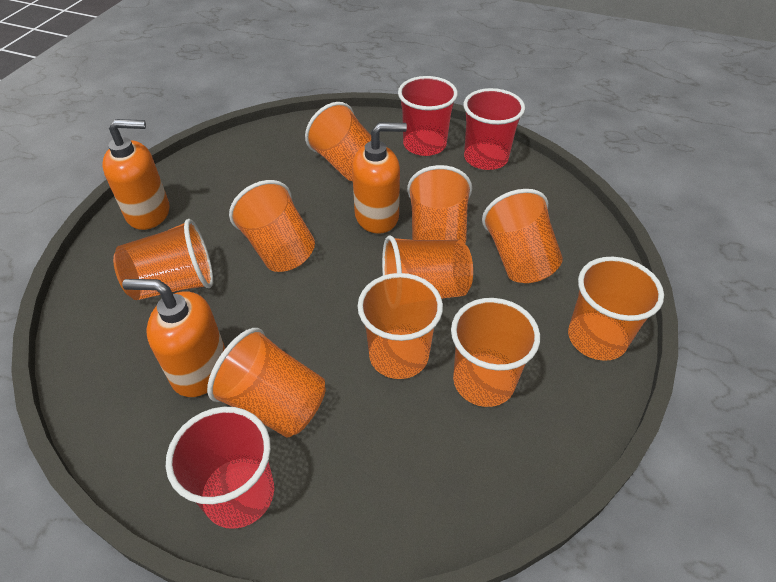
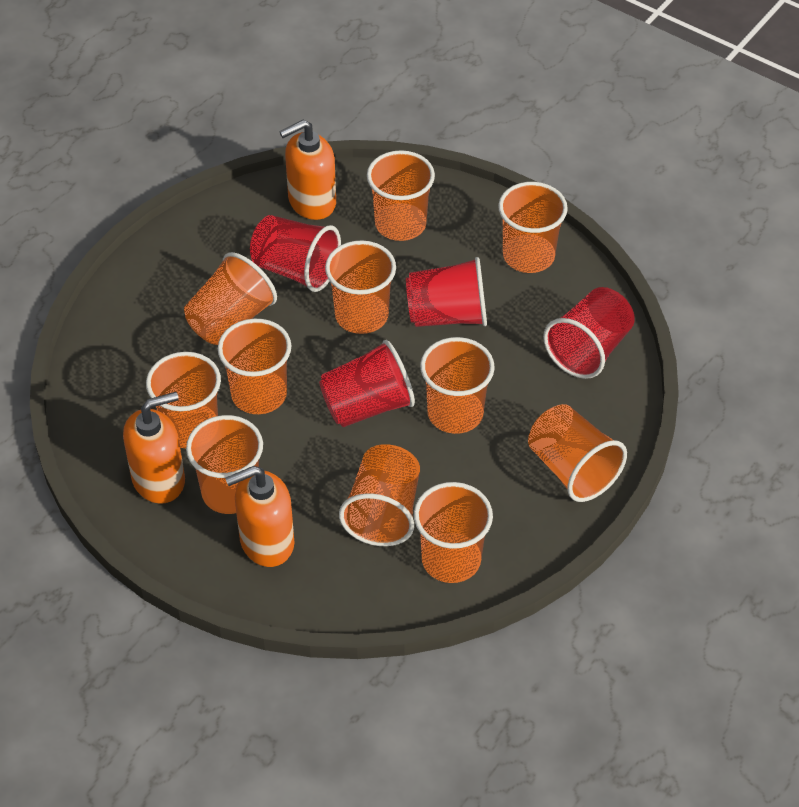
orange cup: [113,219,213,300] [207,328,326,438] [229,180,315,272] [305,102,371,181] [358,273,443,379] [382,235,473,299] [407,165,472,243] [451,298,540,407] [482,189,563,283] [568,257,664,361] = 10 -> [146,352,221,448] [184,252,277,345] [186,415,263,514] [218,319,291,414] [325,240,396,334] [339,444,420,546] [367,150,435,241] [414,482,493,583] [420,337,495,434] [498,182,568,273] [528,404,627,502] = 11
red cup: [166,407,274,529] [398,76,458,156] [463,88,525,170] = 3 -> [250,215,341,292] [319,340,415,427] [406,257,487,327] [543,287,635,379] = 4

